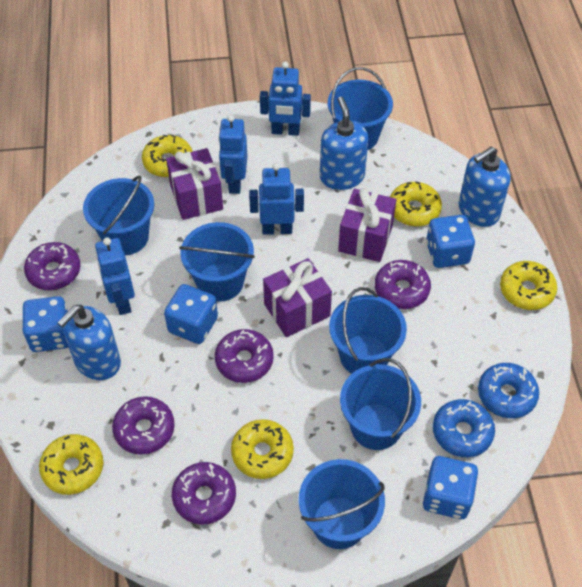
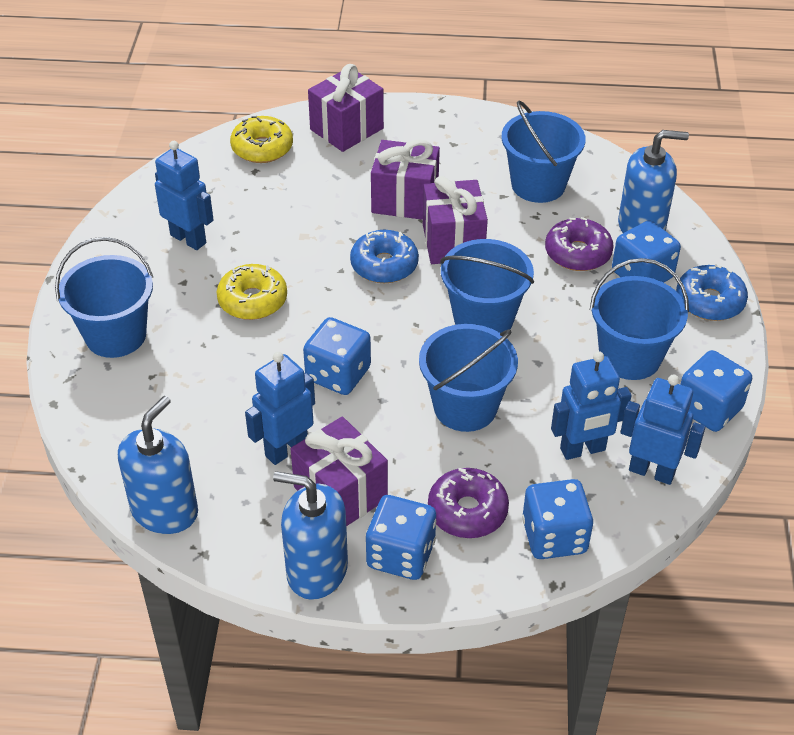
blue bucket: [83,175,154,255] [179,222,255,302] [299,459,385,549] [328,67,393,150] [329,287,407,374] [340,358,421,450] = 6 -> [55,237,153,358] [419,324,518,432] [440,239,534,333] [502,100,586,203] [590,258,689,380] = 5
blue dice: [22,296,68,352] [164,284,218,344] [423,456,478,519] [426,215,475,268] = 4 -> [303,317,371,395] [366,495,436,580] [522,479,593,559] [612,220,681,283] [680,350,752,432] = 5
purple donut: [24,242,80,290] [112,396,175,455] [172,462,236,525] [215,329,274,383] [375,260,431,309] = 5 -> [428,468,509,538] [545,217,614,271] = 2
purple gift: [166,148,223,220] [263,258,332,337] [338,188,396,262] = 3 -> [291,417,388,526] [308,64,384,152] [371,139,440,220] [423,176,488,264] = 4
yellow donut: [39,434,103,495] [142,135,193,177] [231,419,294,479] [390,181,442,226] [500,261,557,310] = 5 -> [217,264,287,320] [230,116,293,163] = 2

